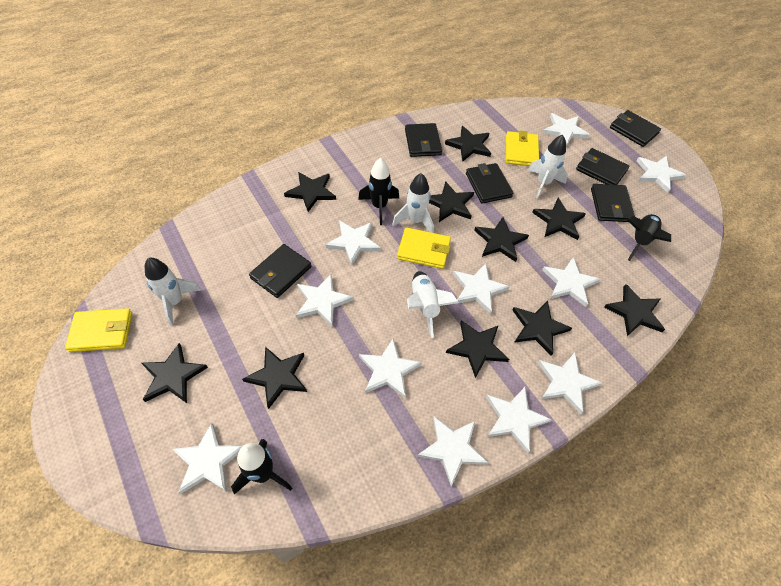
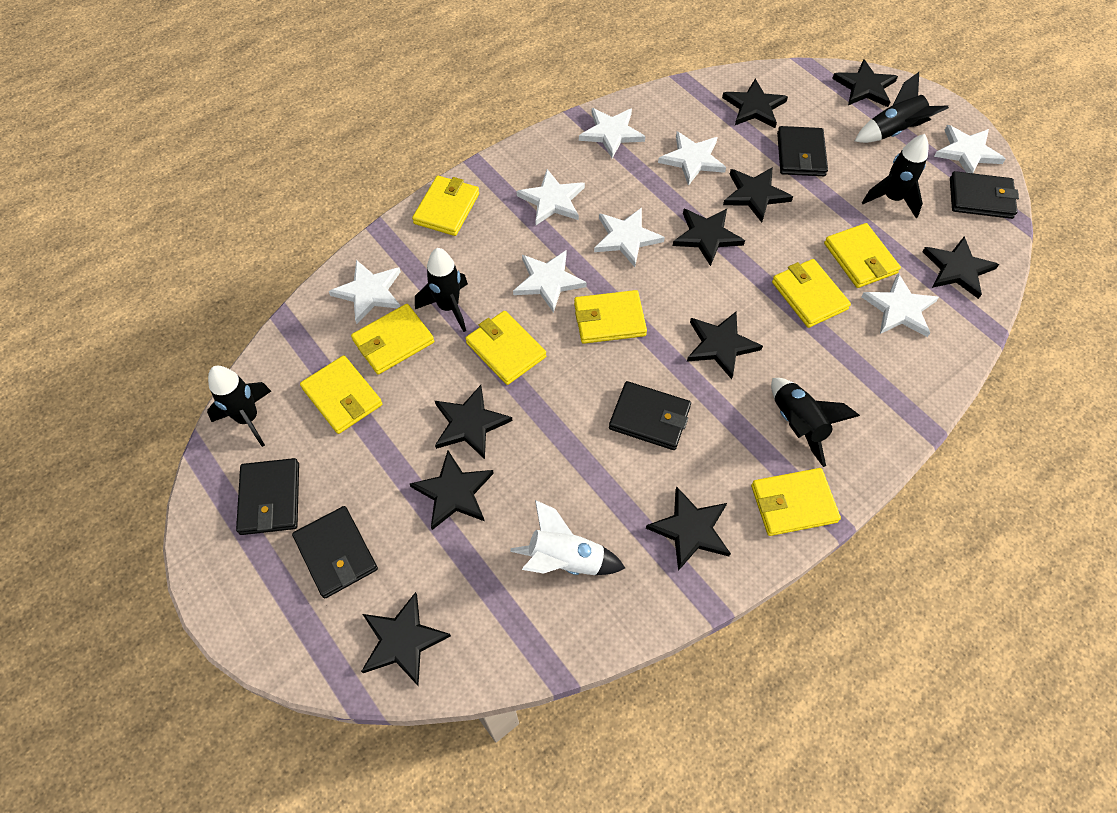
black rocket: [231,439,292,495] [358,158,399,225] [627,214,671,261] = 3 -> [207,366,271,447] [415,248,468,332] [771,378,860,467] [855,72,949,143] [862,134,929,218] = 5
black wallet: [249,244,311,298] [405,123,442,157] [466,163,513,204] [576,148,629,185] [591,184,635,222] [610,110,661,147] = 6 -> [236,458,299,535] [292,506,378,599] [609,381,691,450] [777,126,828,176] [950,171,1019,219] = 5
white rocket: [145,258,201,326] [392,173,434,233] [407,271,459,338] [528,135,568,199] = 4 -> [510,500,625,575] = 1
white star: [172,423,242,494] [296,273,354,326] [325,220,381,266] [359,339,422,398] [417,416,488,486] [453,263,510,314] [486,387,552,453] [538,353,602,414] [542,257,600,307] [543,113,590,147] [636,156,686,193] = 11 -> [329,260,401,324] [513,250,587,313] [517,169,585,225] [579,108,646,158] [594,208,665,267] [658,132,726,186] [861,273,939,337] [934,125,1005,173] = 8
yellow wallet: [65,308,132,352] [397,227,451,269] [506,131,539,166] = 3 -> [300,355,382,434] [351,304,434,374] [412,176,479,236] [465,311,546,385] [574,290,647,344] [751,468,841,536] [772,259,851,328] [824,223,901,288] = 8

